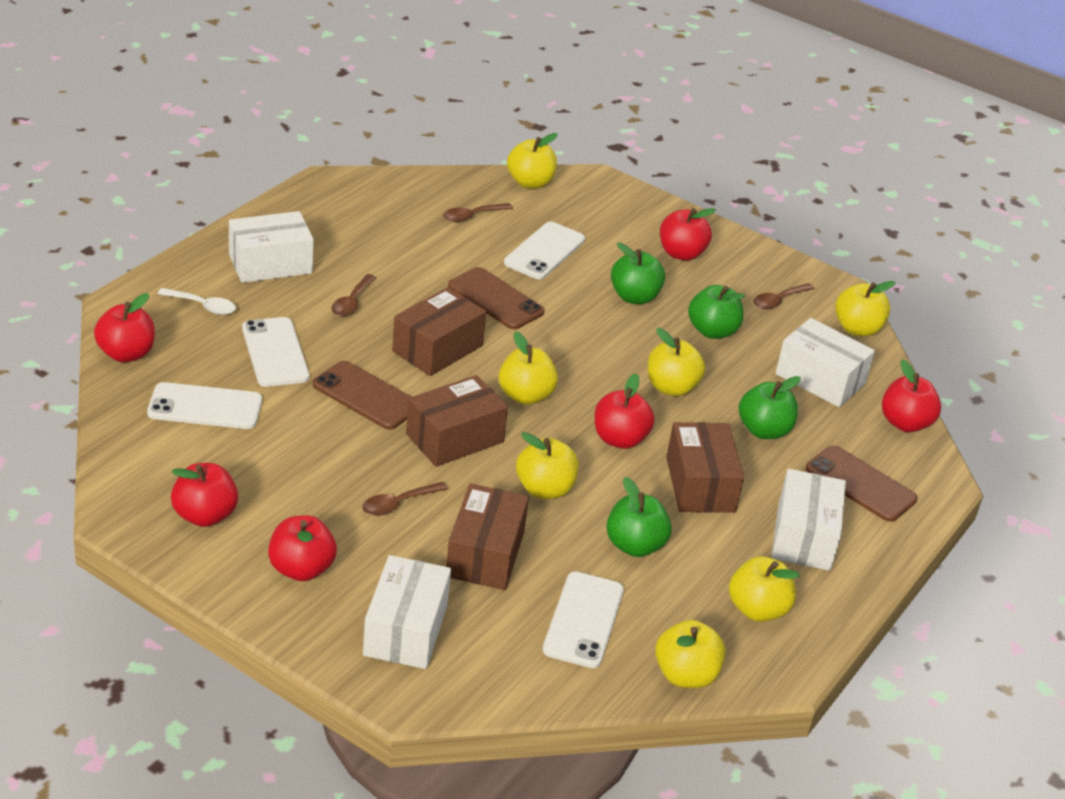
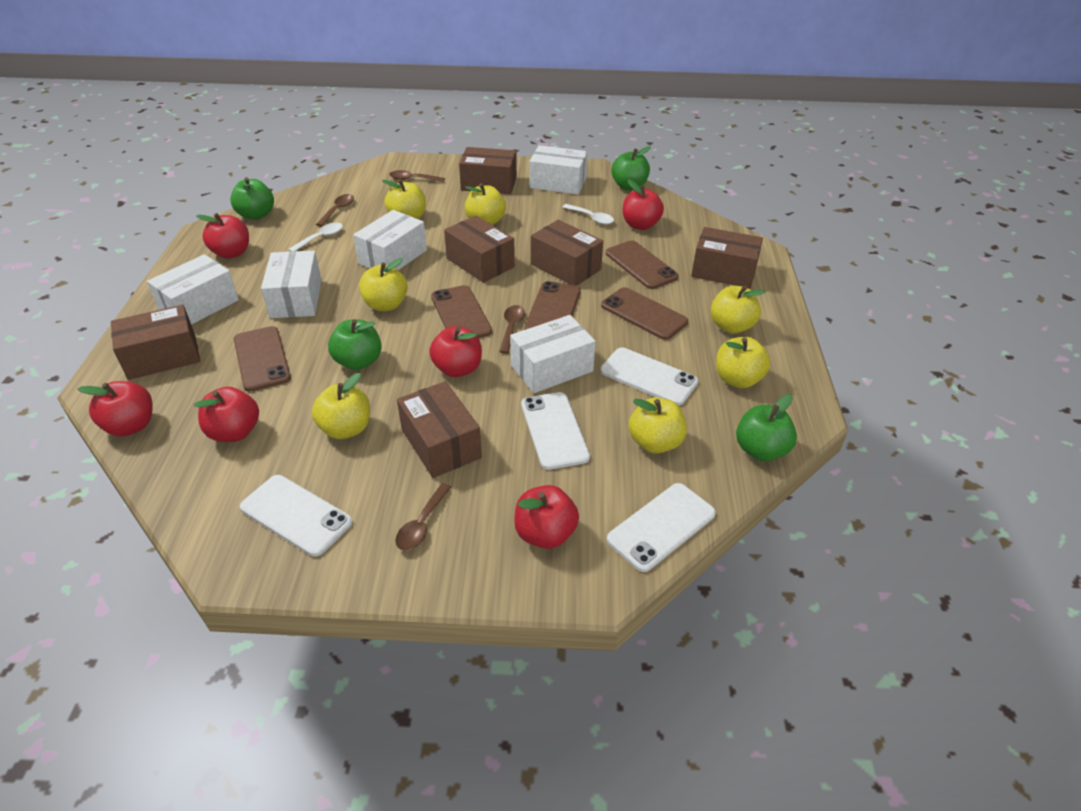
brown box: [392,287,486,376] [406,375,508,467] [446,483,529,590] [666,422,744,513] = 4 -> [111,305,200,380] [397,381,482,478] [444,215,515,283] [459,147,517,194] [531,220,603,286] [691,227,763,288] = 6
brown phone: [313,361,411,430] [448,267,544,329] [806,445,918,522] = 3 -> [234,326,291,391] [431,285,492,338] [525,281,581,330] [601,287,688,340] [606,240,679,289] = 5
white box: [229,211,314,283] [363,555,451,669] [771,469,846,571] [776,318,875,407] = 4 -> [147,254,239,325] [261,251,322,318] [353,210,427,270] [510,315,596,393] [530,145,588,195] = 5
white spoon: [158,288,236,315] = 1 -> [288,222,343,251] [562,204,614,225] = 2

